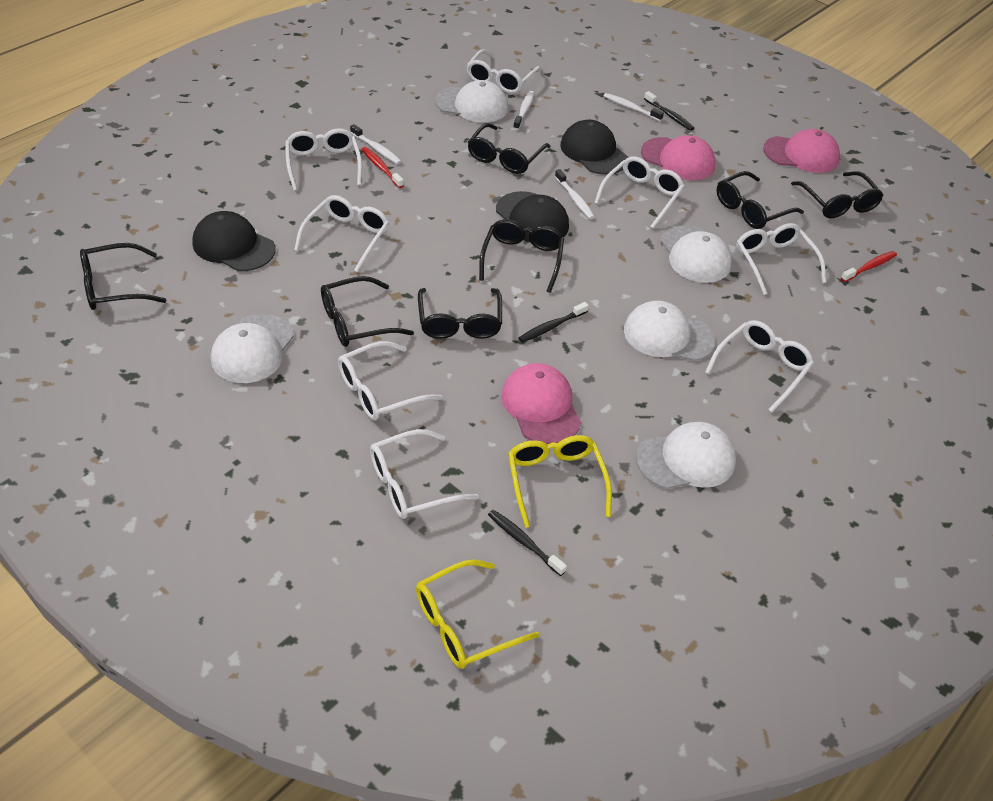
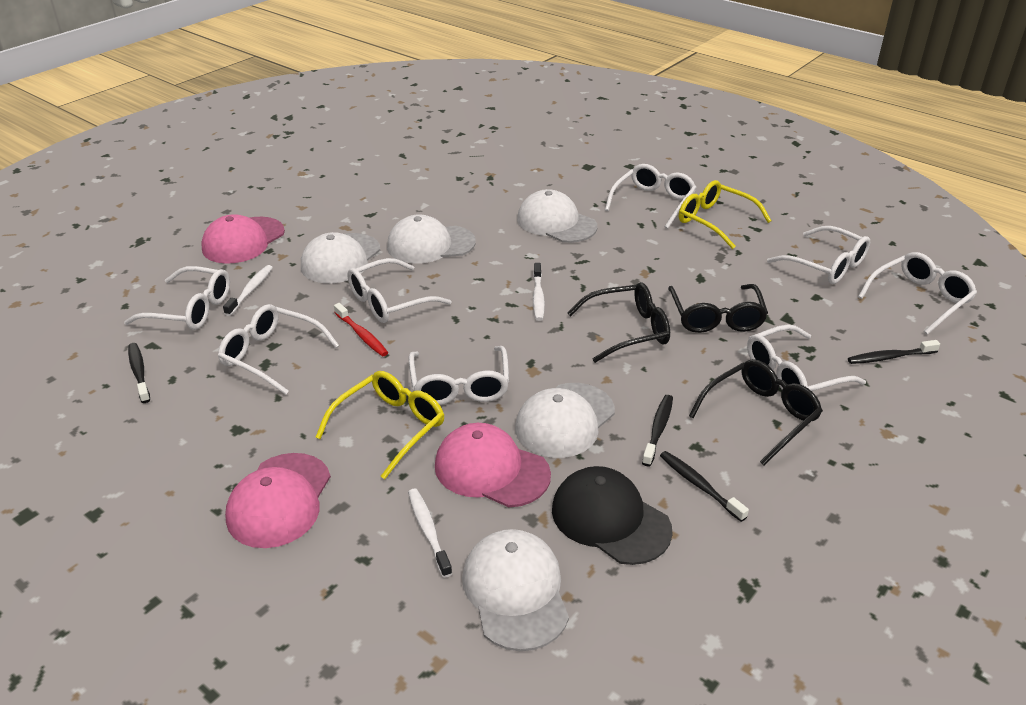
black cap: [192,211,276,271] [496,191,569,243] [560,120,628,175] = 3 -> [552,466,673,565] = 1
black glasses: [80,243,166,310] [321,276,414,347] [418,288,502,339] [468,123,551,174] [479,219,564,293] [716,171,804,229] [791,171,884,218] = 7 -> [568,282,670,363] [668,284,768,333] [689,359,823,466] = 3
black toothbrush: [488,510,567,576] [518,302,589,343] [644,91,694,131] = 3 -> [128,343,150,403] [642,395,673,466] [660,451,749,522] [848,340,940,364] = 4
red toothbrush: [361,147,404,188] [841,251,897,282] = 2 -> [334,303,388,356] = 1
white toothbrush: [350,124,402,164] [513,91,534,130] [555,169,595,219] [603,93,664,121] = 4 -> [223,265,273,316] [408,489,452,578] [533,263,545,321] = 3

